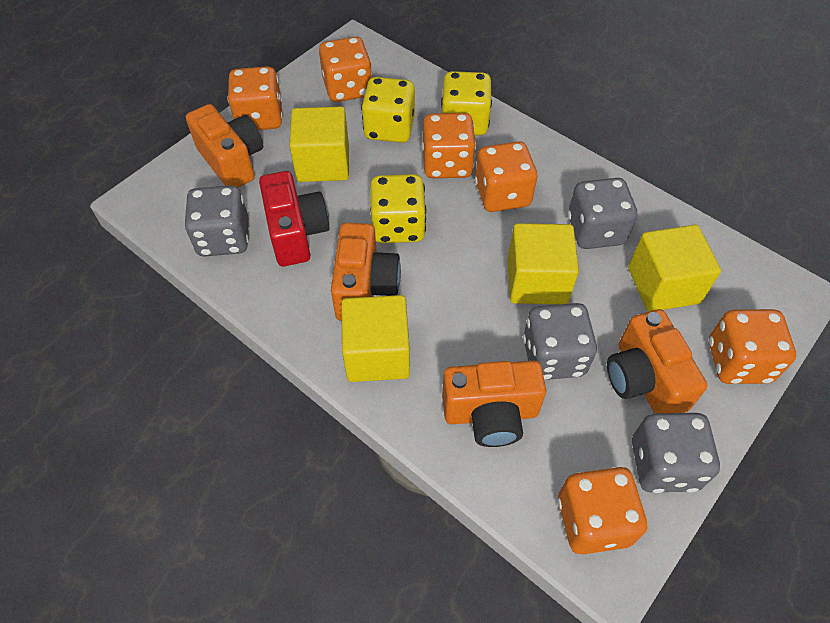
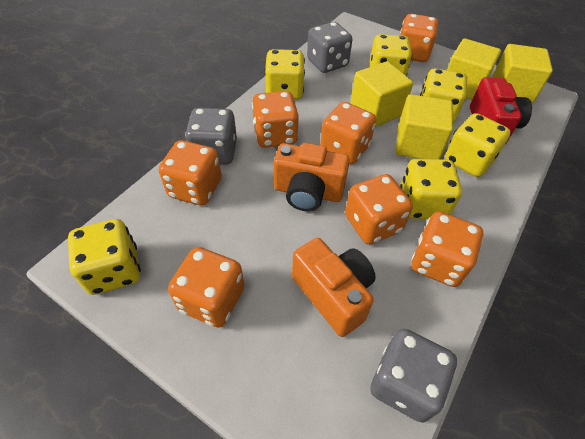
grey dice: [184,185,249,257] [523,303,597,380] [568,178,637,249] [632,413,720,493] = 4 -> [185,108,237,165] [307,22,353,73] [370,329,457,423] = 3
orange camera: [186,104,263,188] [331,223,401,321] [442,361,546,447] [607,309,707,413] = 4 -> [274,143,350,211] [292,238,376,337] = 2
orange dice: [227,66,283,130] [319,37,372,102] [422,113,476,178] [475,141,538,212] [558,467,647,554] [709,309,796,384] = 6 -> [159,140,221,205] [168,247,244,328] [252,91,299,148] [320,102,376,164] [345,174,413,244] [400,14,438,62] [412,211,483,287] = 7
yellow dice: [361,77,415,143] [370,174,426,243] [441,71,492,135] = 3 -> [68,219,141,295] [265,49,305,100] [370,34,412,76] [400,159,462,219] [420,69,467,122] [445,113,510,177] = 6

